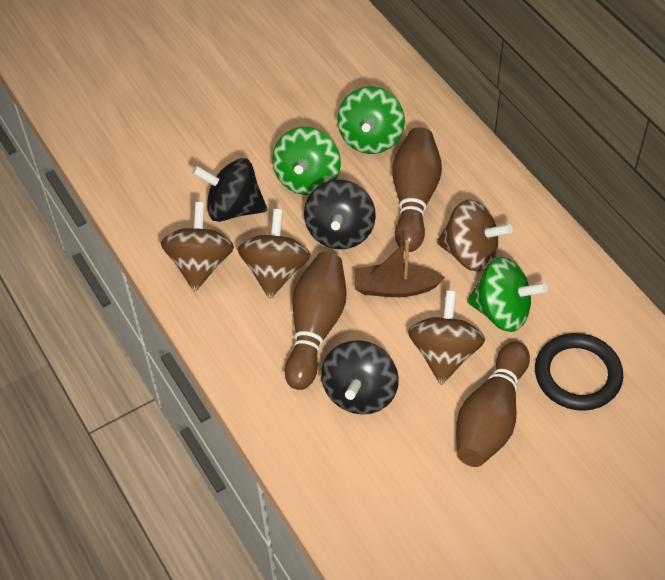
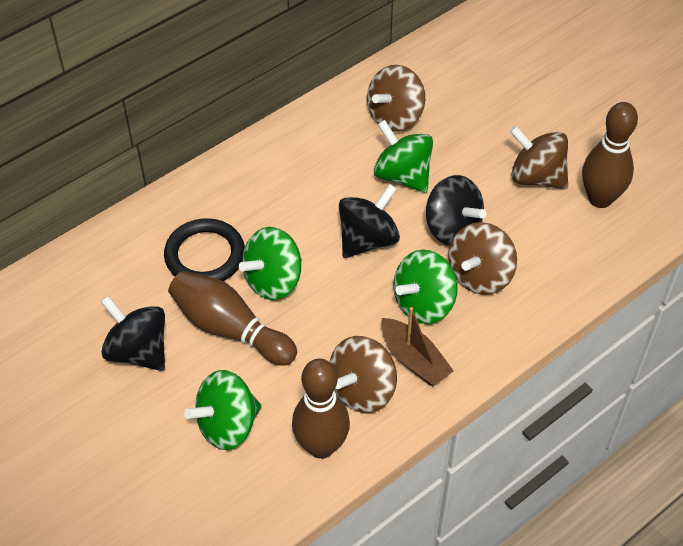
green spinning top: [272,127,341,195] [337,87,405,154] [467,257,548,332] = 3 -> [184,370,262,450] [239,227,302,300] [374,120,433,193] [393,250,458,324] = 4

